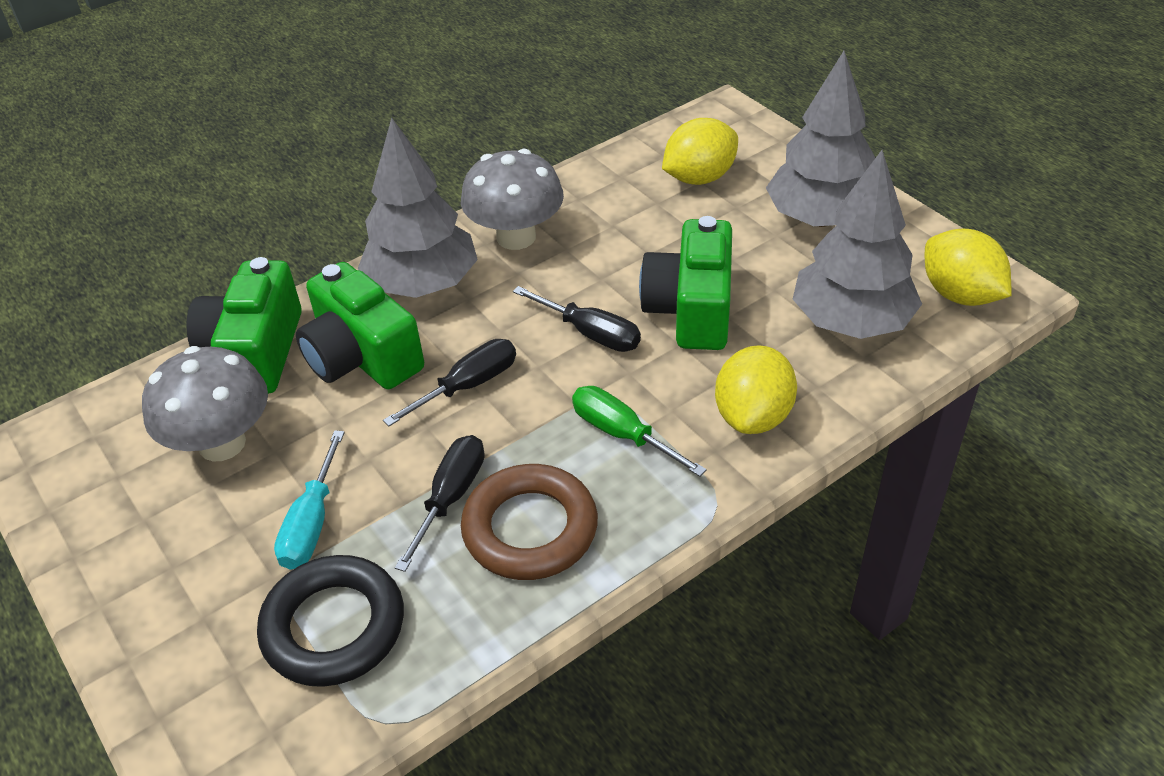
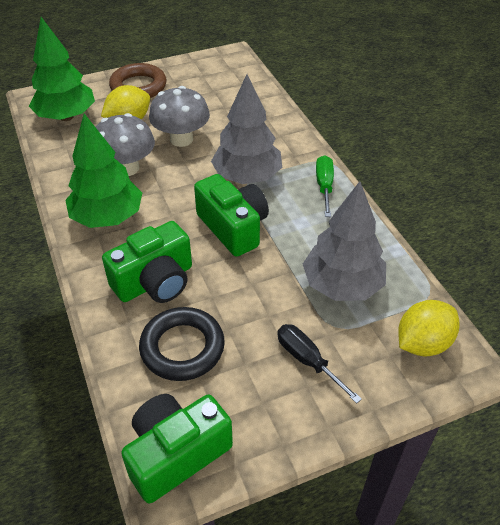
black screwdriver: [383,339,516,426] [395,435,484,572] [513,286,641,352] = 3 -> [277,324,362,404] = 1
green tree: none = 0 -> [29,17,95,121] [65,114,142,228] = 2
grey tree: [358,117,478,298] [766,51,875,227] [793,150,922,339] = 3 -> [211,74,282,184] [303,181,386,301] = 2
turquoise screwdriver: [274,430,345,570] = 1 -> none = 0
yellow lemon: [662,118,738,185] [715,345,797,434] [925,229,1012,306] = 3 -> [101,85,150,119] [398,300,459,357] = 2

